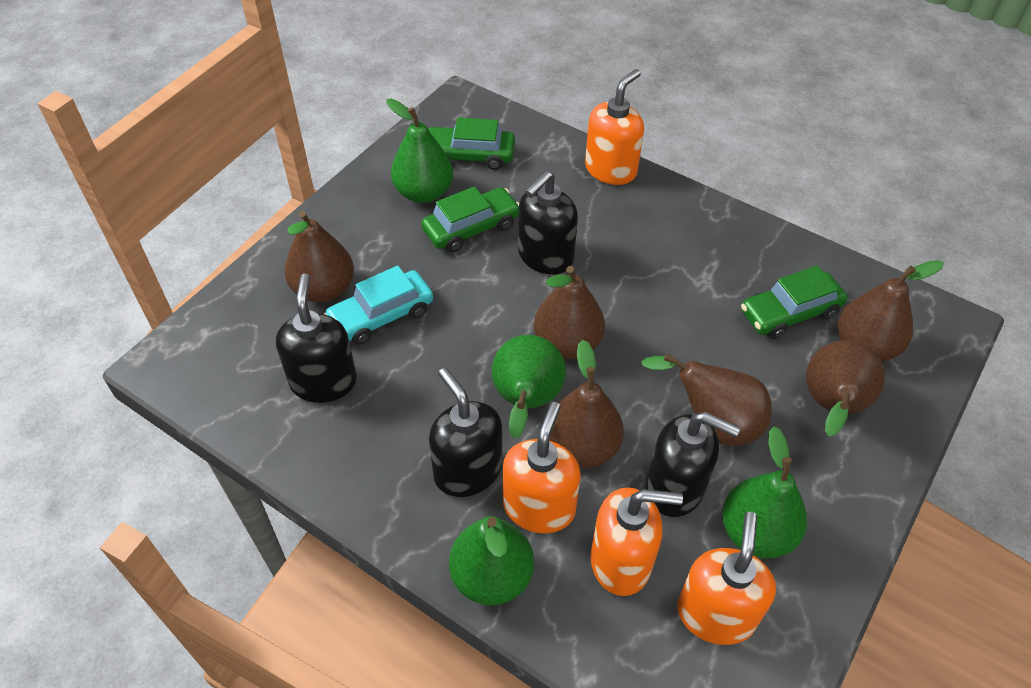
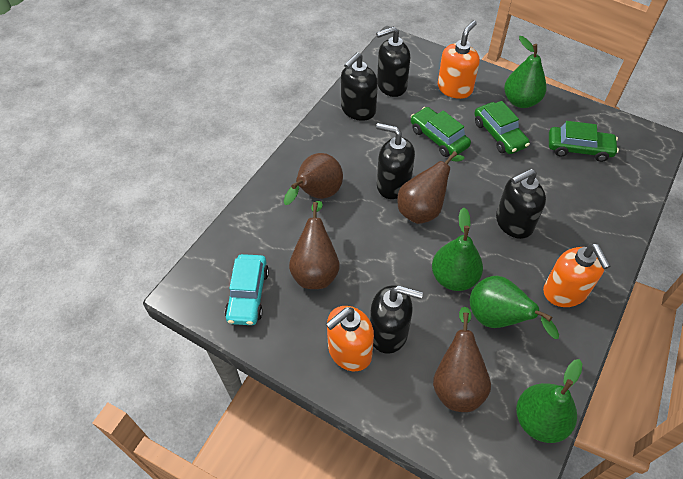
black soap dispenser: [276,274,357,403] [429,368,502,497] [518,171,578,274] [646,412,740,517] = 4 -> [341,52,378,121] [370,285,423,354] [376,26,410,97] [376,123,415,199] [496,169,546,239] = 5
brown pear: [285,211,354,303] [534,266,605,359] [549,340,624,468] [641,353,772,446] [806,340,885,436] [838,260,944,362] = 6 -> [284,153,343,205] [289,201,340,289] [397,151,465,224] [433,307,491,412] = 4
orange soap dispenser: [503,402,581,533] [585,69,644,185] [591,488,683,596] [677,512,776,645] = 4 -> [326,306,374,371] [438,20,480,99] [543,243,610,307] = 3

